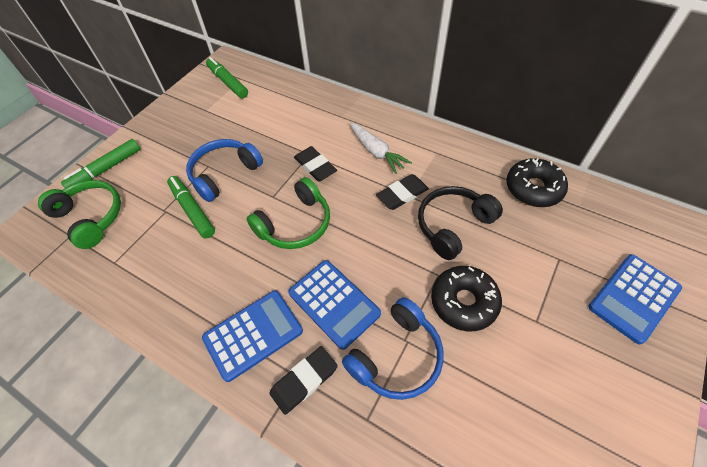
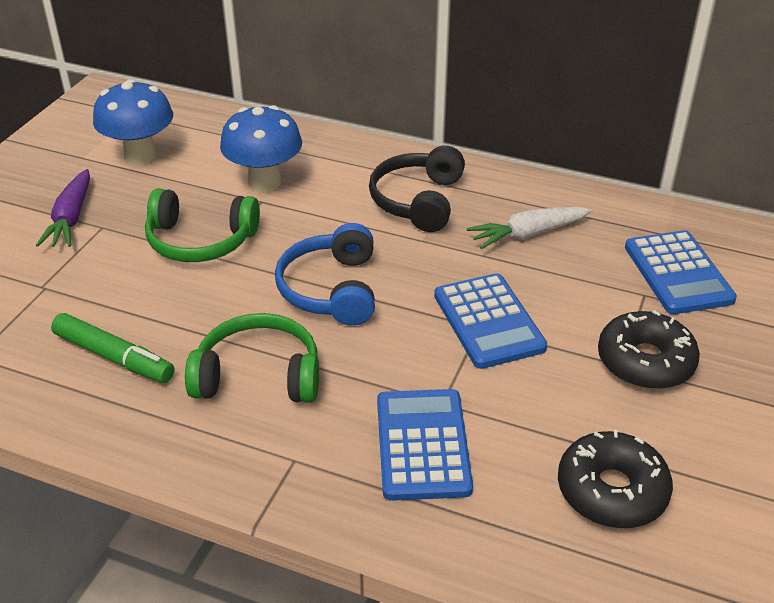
black eraser: [269,346,338,415] [294,146,337,182] [376,174,429,210] = 3 -> none = 0
blue headphones: [186,139,263,202] [342,297,444,400] = 2 -> [275,223,375,326] = 1
blue mushroom: none = 0 -> [93,79,173,165] [220,105,302,192] = 2
green marker: [61,139,140,188] [167,176,215,239] [206,57,248,98] = 3 -> [51,313,174,383] = 1
purple carrot: none = 0 -> [36,169,90,247] = 1

